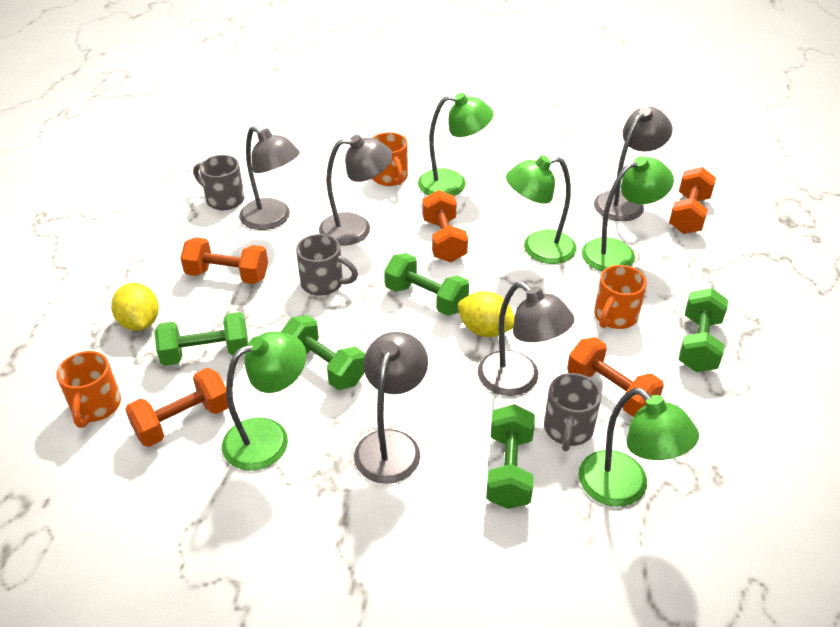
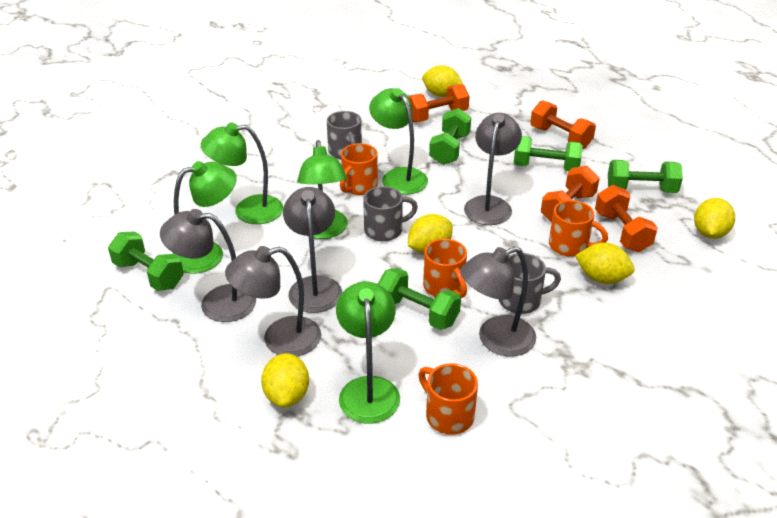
orange dumbbell: [125,368,229,447] [180,237,268,284] [422,190,468,262] [567,337,664,417] [669,167,716,234] = 5 -> [408,84,469,122] [530,100,596,149] [541,166,600,223] [595,185,658,252] = 4
orange mug: [56,351,121,428] [372,132,408,186] [594,265,647,329] = 3 -> [340,143,378,195] [418,363,478,435] [423,239,467,298] [549,200,608,257] = 4
yellow lemon: [111,283,159,331] [457,291,515,337] = 2 -> [261,353,309,408] [408,214,453,254] [422,66,463,97] [575,243,635,284] [694,198,735,239] = 5

